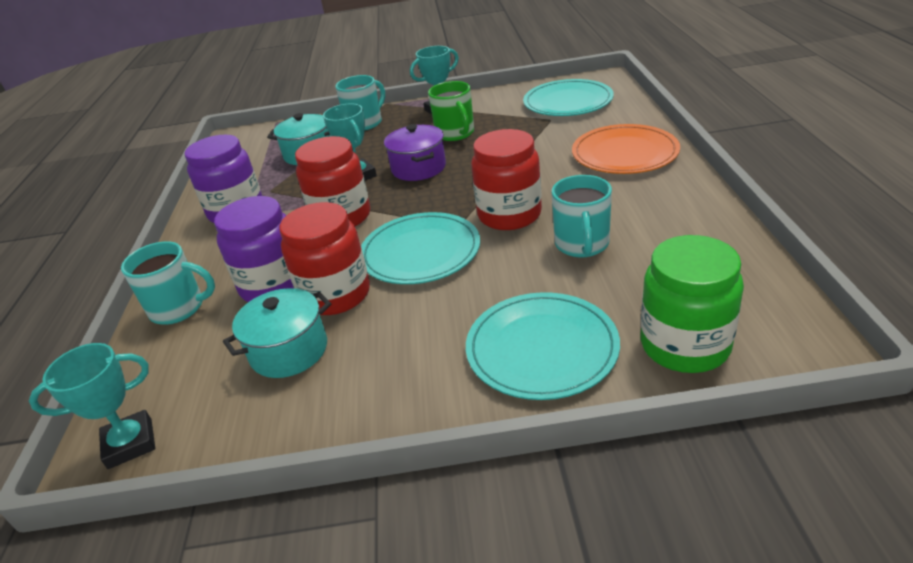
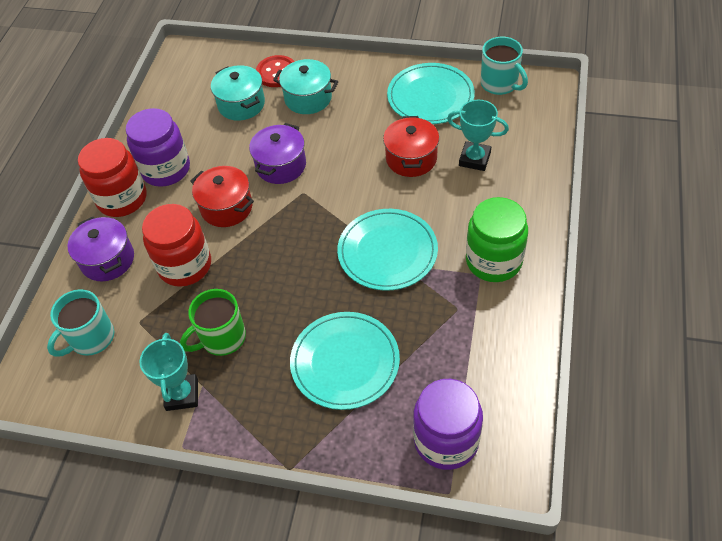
orange plate: [572,124,680,174] = 1 -> none = 0
purple pot: [384,124,446,181] = 1 -> [67,216,134,281] [249,123,306,184] = 2
red button: none = 0 -> [256,55,295,87] = 1
red jar: [279,202,370,315] [295,136,370,226] [471,129,542,230] = 3 -> [78,138,147,217] [142,204,211,287] = 2
red pot: none = 0 -> [190,166,254,227] [383,116,439,177] = 2
turquoise mug: [121,241,215,325] [335,75,385,130] [552,175,612,257] = 3 -> [47,289,115,357] [481,37,528,95] = 2
turquoise trophy: [29,343,155,469] [323,103,377,181] [410,46,459,114] = 3 -> [139,333,198,411] [447,100,509,171] = 2

